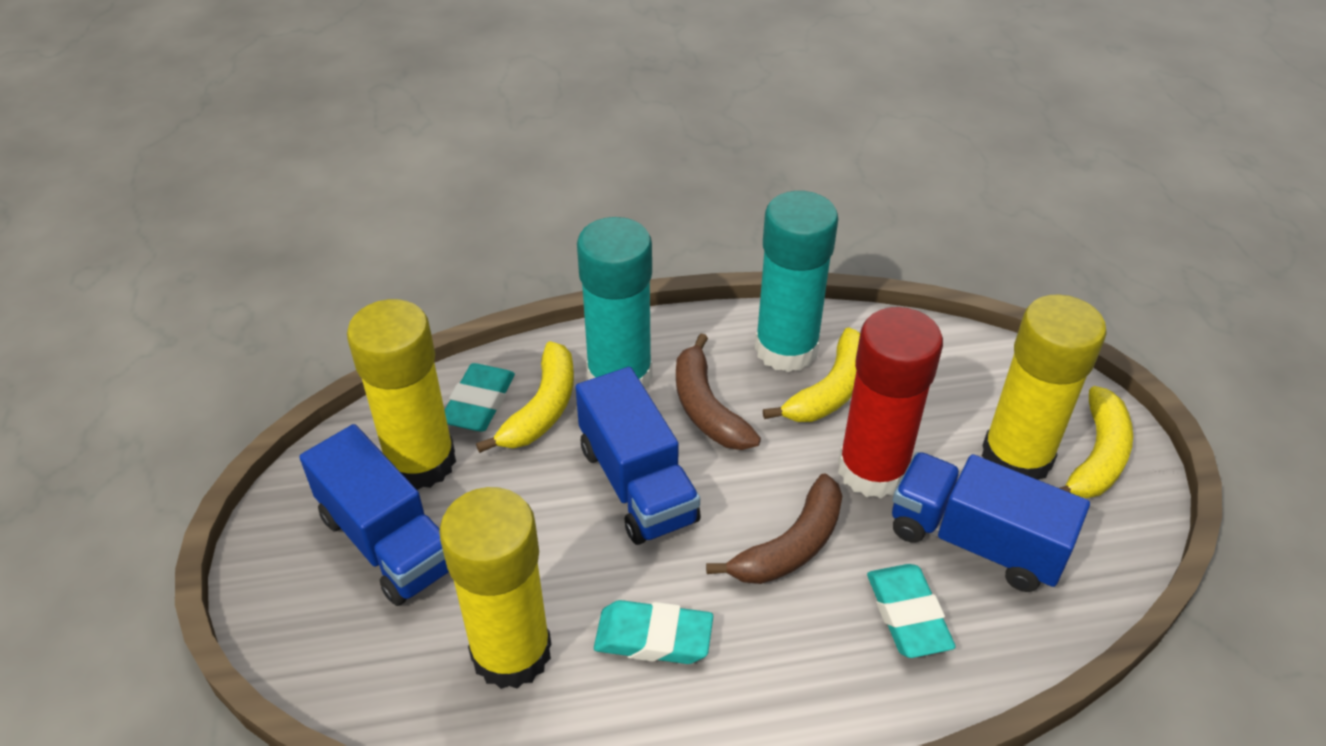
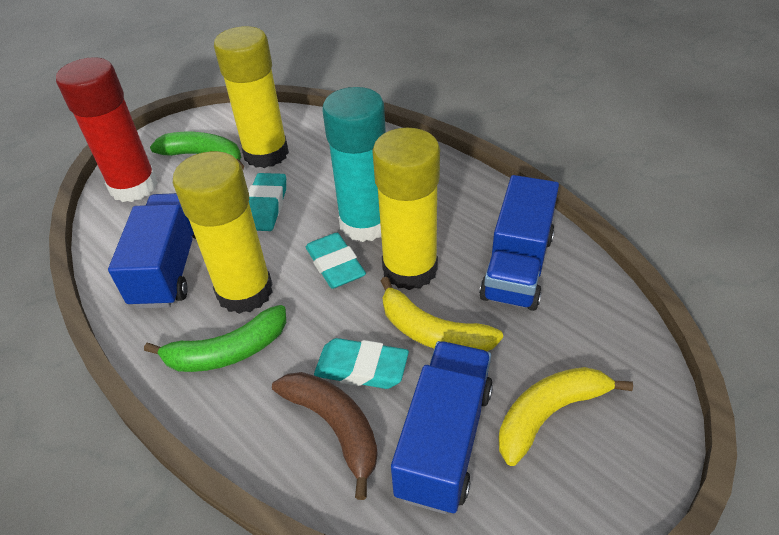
brown banana: [676,333,761,450] [706,473,842,584] = 2 -> [272,372,378,500] = 1
green banana: none = 0 -> [144,305,286,372] [150,132,244,170] = 2
turquoise glue stick: [577,217,652,388] [755,191,838,372] = 2 -> [322,87,386,242] = 1
yellow banana: [476,341,574,453] [763,327,860,422] [1060,386,1133,498] = 3 -> [381,277,503,351] [498,367,633,466] = 2

